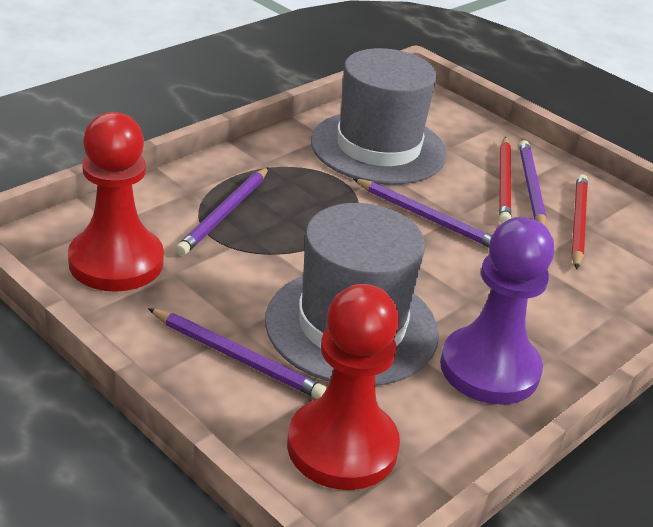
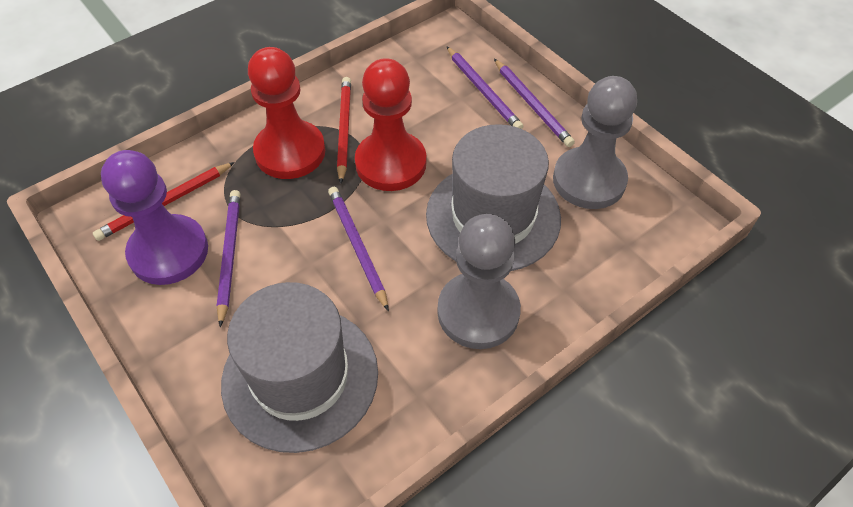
grey pawn: none = 0 -> [438,214,521,349] [553,76,637,209] = 2

